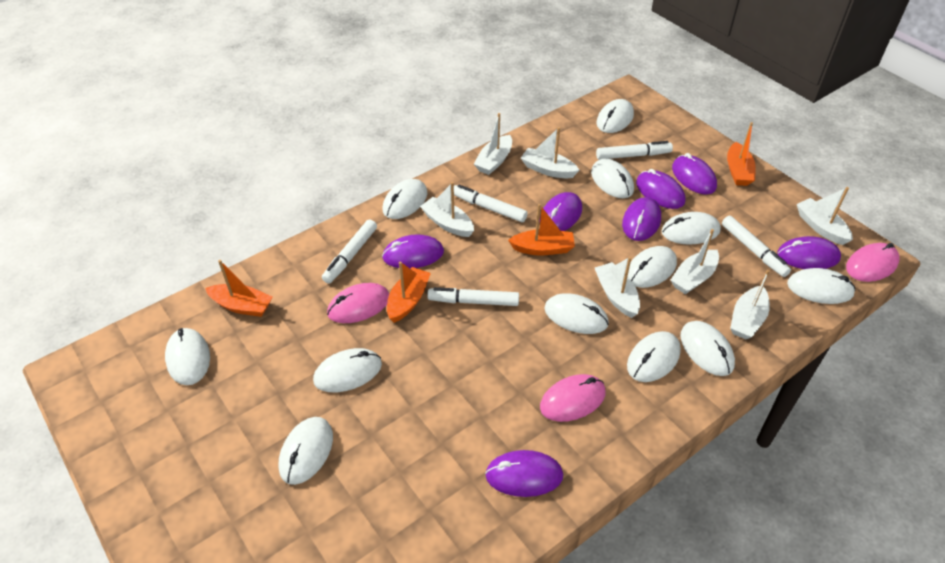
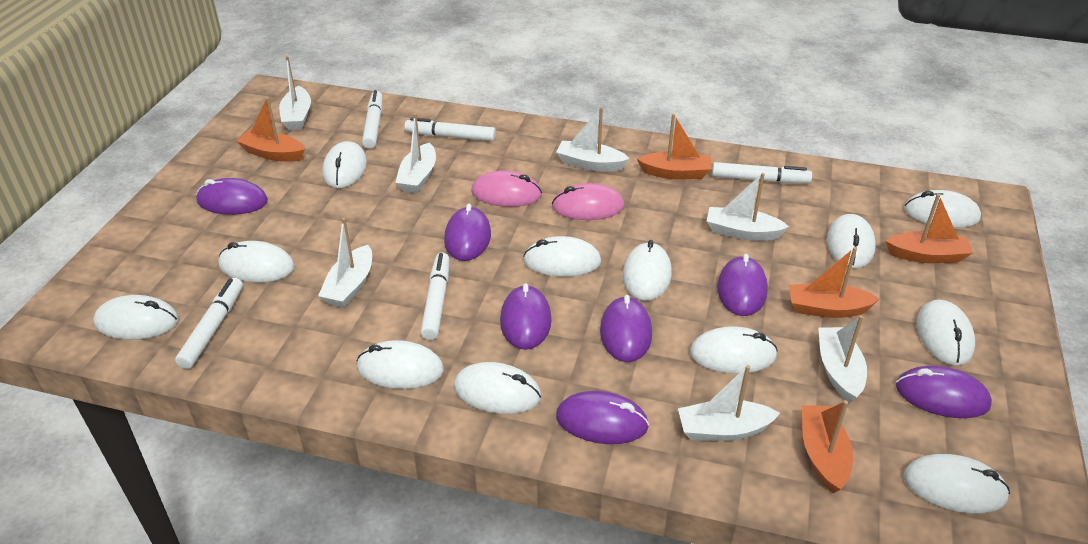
orange boat: [205,260,273,317] [387,262,431,323] [508,204,575,256] [727,122,756,186] = 4 -> [237,97,305,161] [637,114,712,179] [789,247,879,318] [802,400,853,494] [886,194,973,263] = 5
pink mouse: [327,283,389,323] [540,374,605,422] [846,243,900,282] = 3 -> [472,170,542,207] [552,183,624,220] = 2

